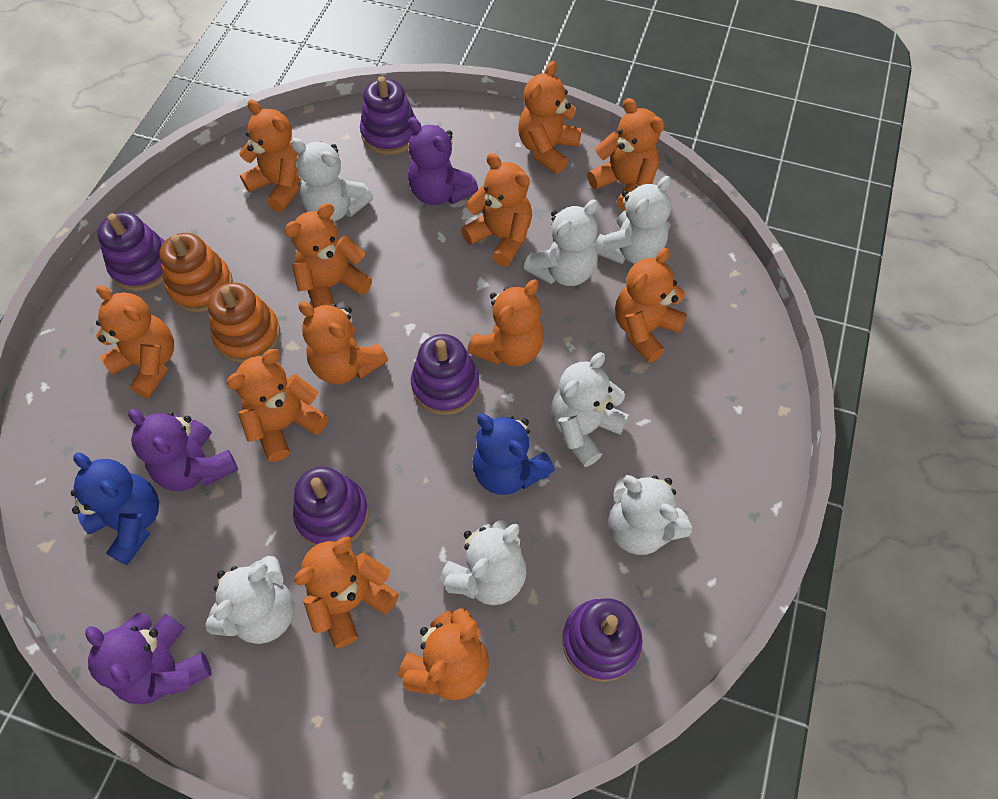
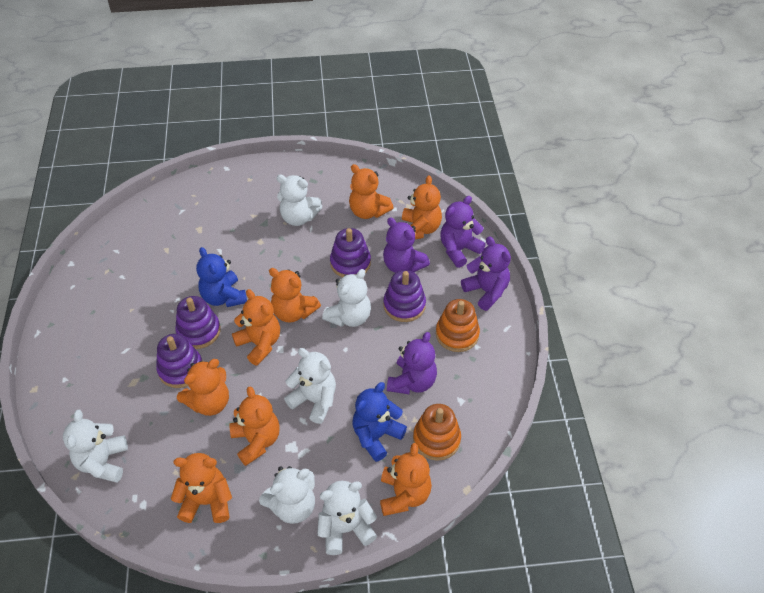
orange teddy bear: [96,285,174,398] [226,349,328,462] [239,99,301,212] [284,203,372,308] [294,537,399,648] [298,301,388,384] [398,608,489,700] [461,153,532,266] [467,279,544,366] [518,61,582,174] [587,98,665,211] [615,248,687,363] = 12 -> [171,453,232,523] [177,359,229,416] [230,386,280,466] [232,289,280,366] [269,268,321,323] [349,164,394,219] [380,443,432,516] [402,175,442,239] = 8
purple stacking toy: [97,212,165,291] [293,467,369,546] [360,76,416,155] [411,334,479,415] [562,598,642,682] = 5 -> [156,334,202,388] [175,296,221,349] [330,228,371,277] [383,270,426,322] = 4
purple teddy bear: [85,612,212,704] [128,409,238,491] [408,117,478,205] = 3 -> [383,217,430,273] [387,332,437,394] [440,196,486,268] [461,236,511,311] = 4
white teddy bear: [205,556,294,644] [290,138,373,222] [439,520,527,605] [523,199,599,286] [551,352,629,467] [595,176,671,264] [608,474,692,555] = 7 -> [63,410,128,483] [259,466,315,524] [276,175,323,226] [284,348,336,424] [317,481,377,555] [322,269,371,327] = 6

